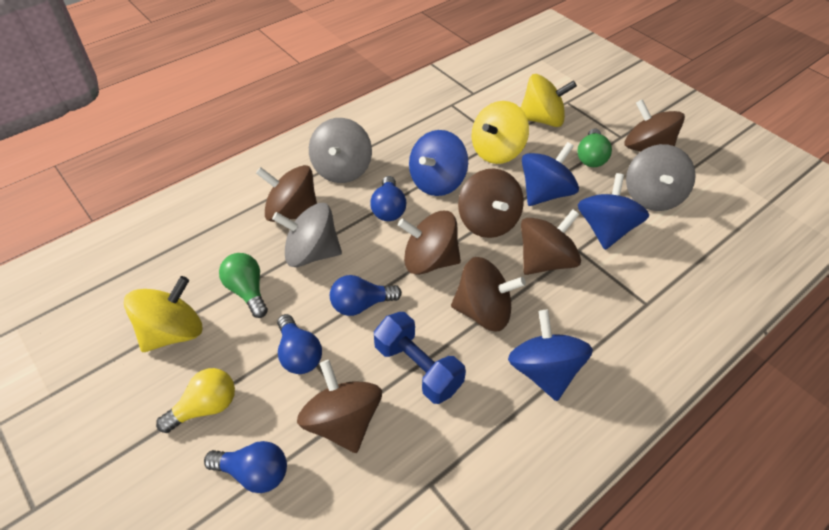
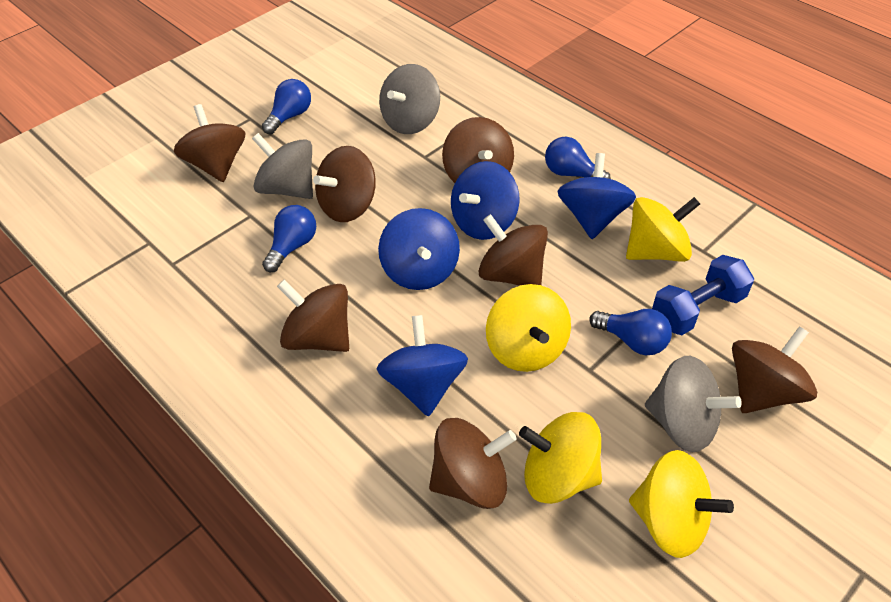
green light bulb: [219,253,268,318] [577,129,612,167] = 2 -> none = 0
yellow light bulb: [156,368,235,433] = 1 -> none = 0
yellow spinning top: [124,276,202,352] [472,101,529,164] [521,74,577,127] = 3 -> [486,284,571,372] [519,412,602,504] [626,197,700,262] [629,450,734,558] = 4

